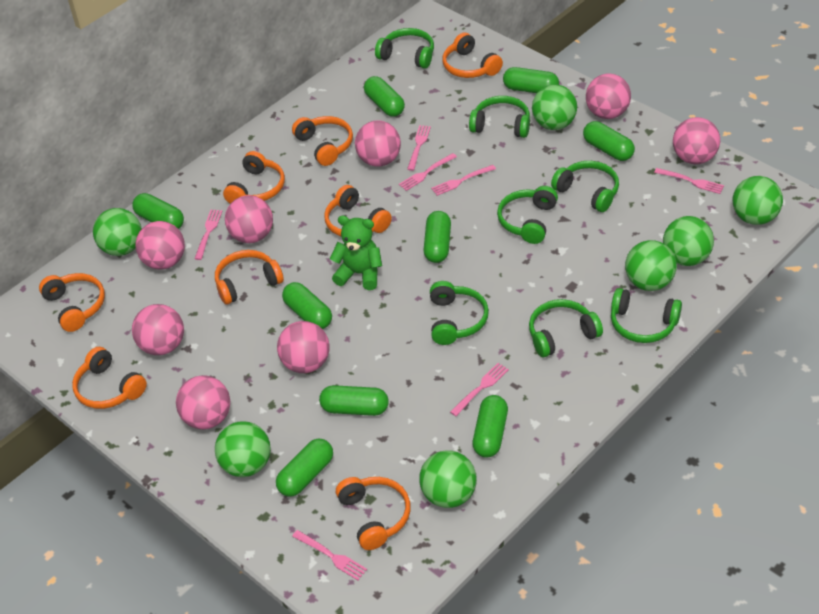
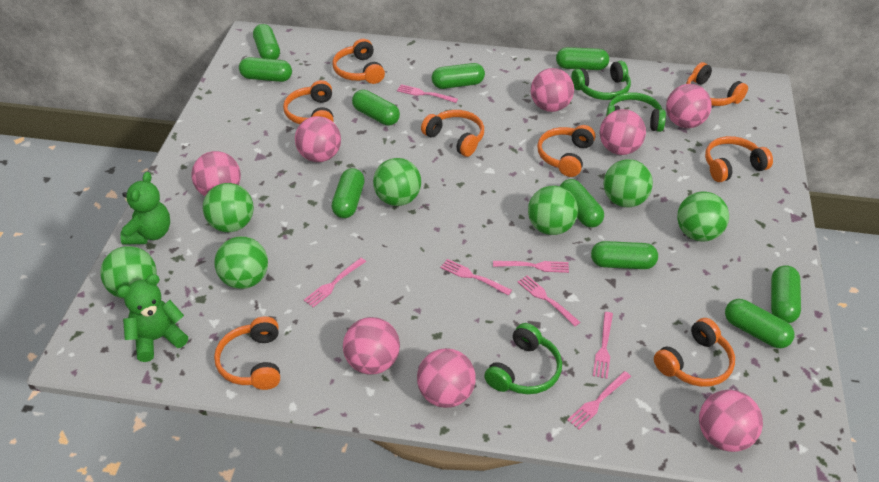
green capsule: [132,193,184,229] [276,439,333,497] [282,282,332,329] [319,385,389,416] [364,76,405,117] [424,211,451,263] [472,395,508,458] [503,67,559,93] [583,121,635,161] = 9 -> [239,57,292,82] [253,24,280,60] [332,168,365,218] [352,90,400,126] [432,63,485,89] [556,47,609,70] [560,179,604,228] [591,241,658,269] [725,299,795,348] [771,265,801,323] = 10
green headphones: [375,28,434,69] [430,281,489,345] [469,96,530,138] [497,186,558,244] [529,299,603,357] [551,161,619,212] [611,288,682,343] = 7 -> [484,323,562,394] [572,61,631,100] [606,92,666,132] = 3
green teddy bear: [330,216,382,290] = 1 -> [117,274,188,362] [120,172,170,245] = 2

